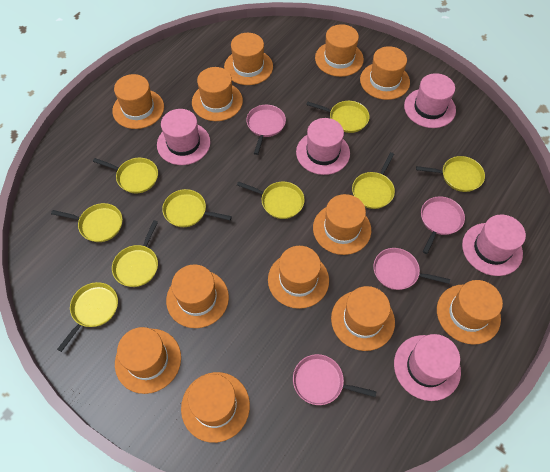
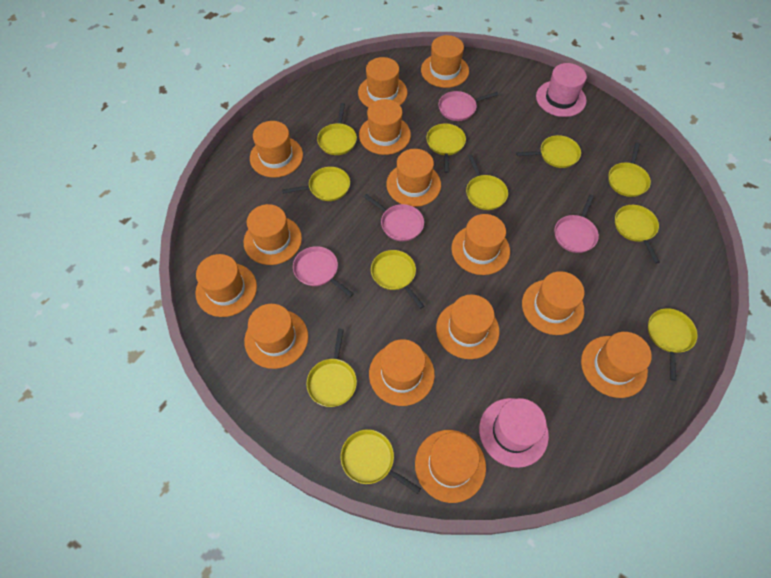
orange hat: [112,74,164,129] [115,327,181,394] [166,264,229,328] [181,372,250,443] [192,67,243,121] [224,33,273,85] [268,246,329,309] [313,194,371,255] [315,24,364,77] [331,286,395,351] [360,46,410,100] [437,280,503,345] = 12 -> [195,254,257,317] [244,204,302,265] [244,304,308,369] [250,121,303,178] [358,57,407,107] [359,99,411,155] [369,339,435,406] [386,149,441,207] [415,430,486,503] [421,35,469,88] [436,295,499,359] [451,214,510,275] [522,271,584,335] [581,332,652,398] = 14
pink hat: [157,109,210,165] [296,118,350,175] [394,334,461,401] [404,73,456,128] [462,215,526,276] = 5 -> [479,398,549,468] [536,63,587,117] = 2
yellow pan: [51,203,123,242] [57,282,118,352] [93,158,158,193] [112,220,158,287] [162,189,232,227] [237,181,305,219] [306,101,369,133] [352,152,395,209] [416,156,485,192] = 9 -> [282,167,350,201] [306,329,357,407] [317,103,357,155] [341,430,421,494] [371,250,424,309] [426,124,466,173] [466,154,508,210] [516,135,581,168] [609,142,651,197] [615,205,660,264] [648,308,698,381] = 11

